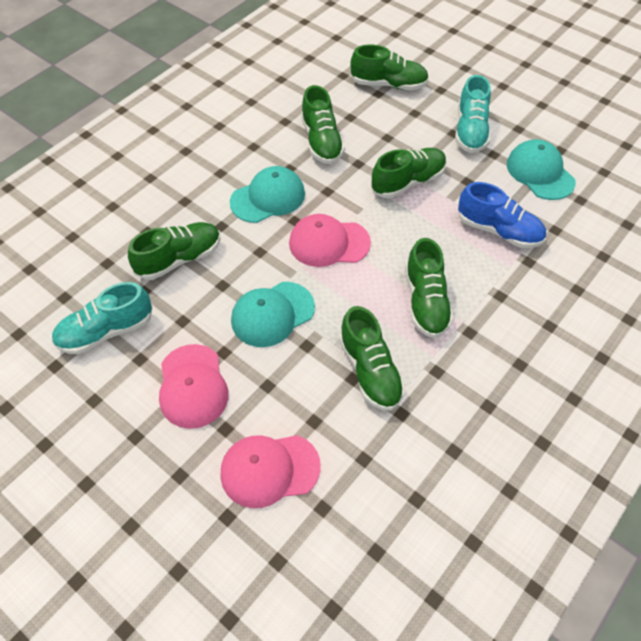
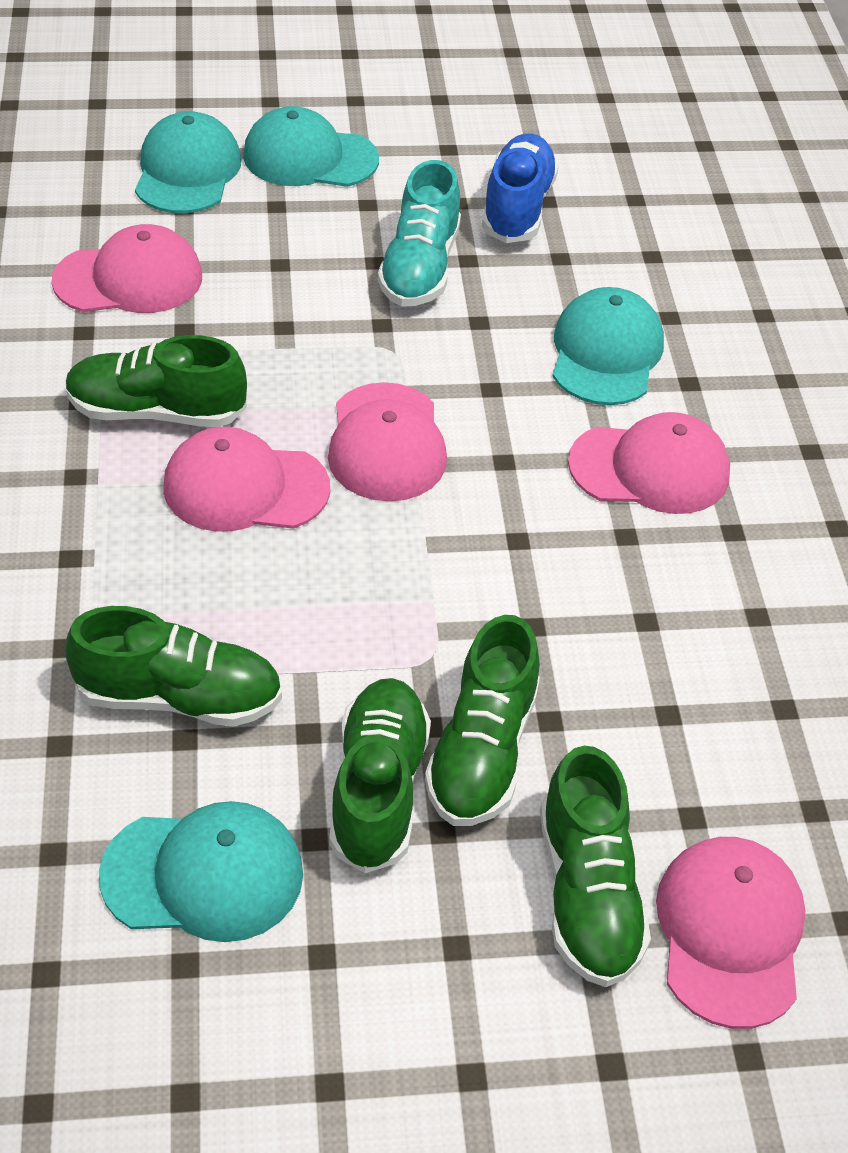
green shoe: [128,222,221,280] [301,85,345,164] [339,306,405,411] [351,45,429,90] [371,148,447,198] [405,238,453,338] = 6 -> [65,335,247,427] [66,606,282,727] [329,678,431,873] [425,615,540,826] [540,746,651,987] = 5
pink cap: [159,344,229,429] [220,435,321,508] [289,214,371,267] = 3 -> [52,224,202,313] [163,427,330,532] [328,382,447,502] [568,412,730,514] [656,837,806,1029] = 5
turquoise cap: [230,166,305,223] [231,282,315,347] [507,139,576,200] = 3 -> [99,801,303,942] [135,111,241,213] [243,106,379,187] [552,287,664,405] = 4
turquoise shoe: [52,282,152,354] [455,75,491,153] = 2 -> [378,160,461,307] = 1

